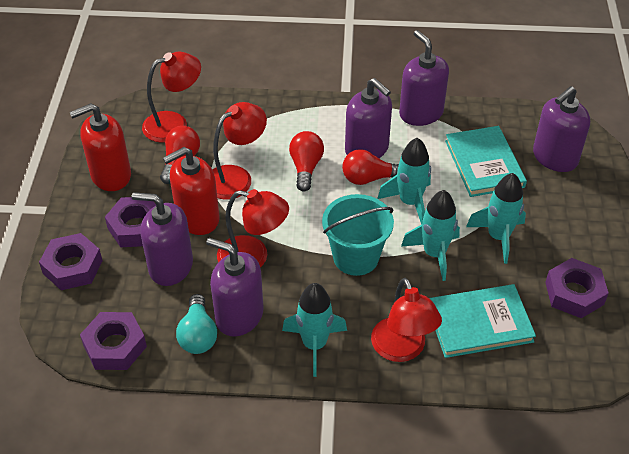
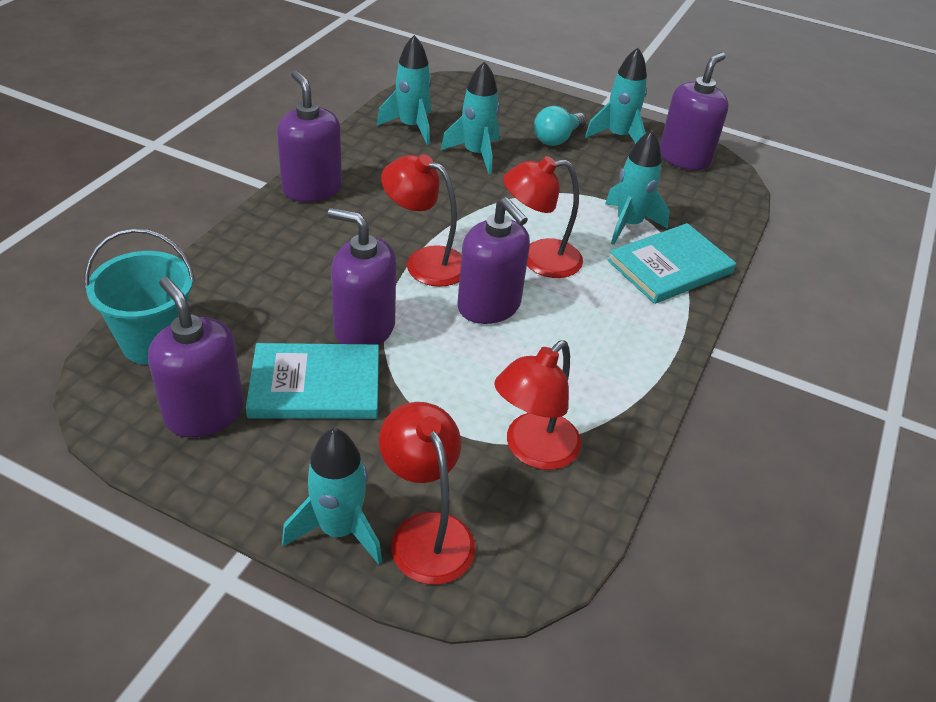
purple nut: [39,233,103,290] [80,312,147,370] [105,197,156,247] [545,258,609,318] = 4 -> none = 0
red light bulb: [160,126,200,184] [289,131,324,192] [342,149,399,185] = 3 -> none = 0
red soap dispenser: [70,103,131,191] [163,147,219,235] = 2 -> none = 0
turquoise rocket: [282,283,347,377] [377,138,431,225] [401,190,460,281] [466,173,526,264] = 4 -> [282,428,382,564] [377,35,432,145] [441,61,500,174] [585,48,647,144] [605,130,670,245] = 5

